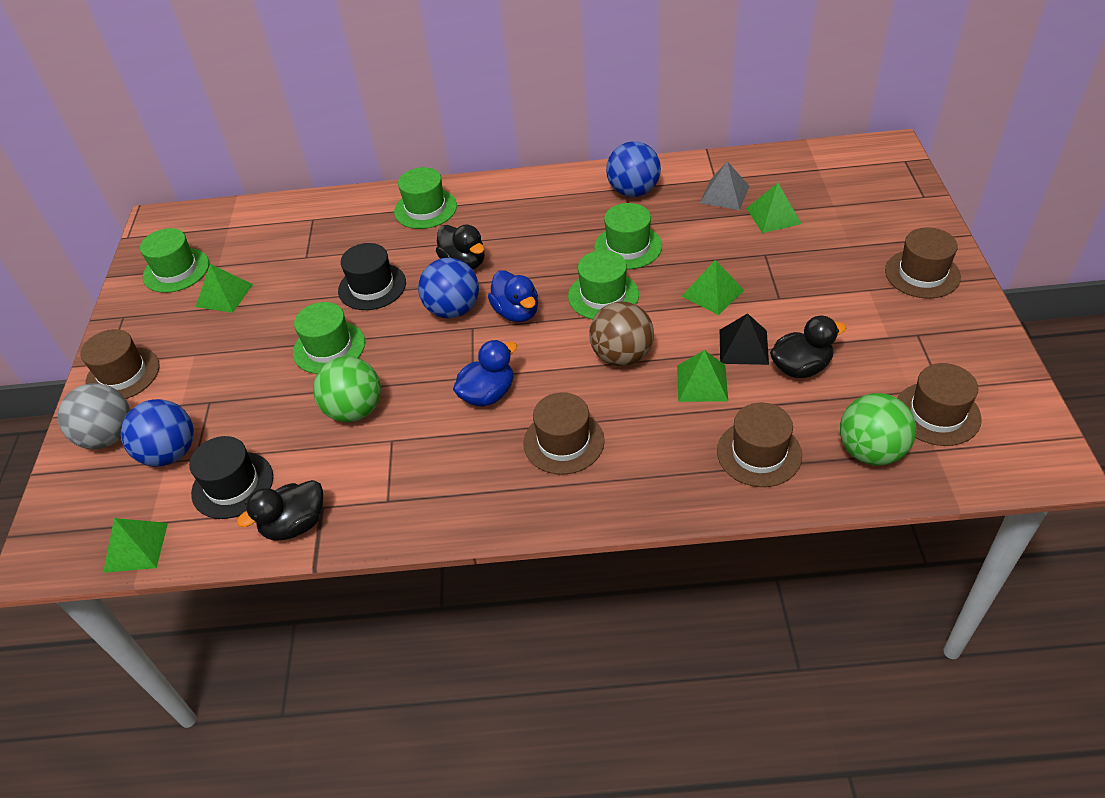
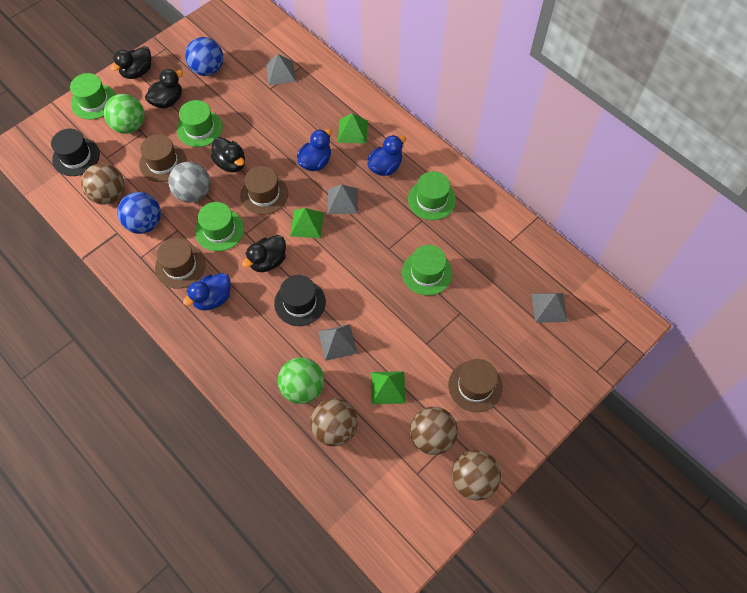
black duck: [237,480,323,541] [436,225,485,269] [770,316,846,378] = 3 -> [111,46,151,79] [145,69,183,108] [211,137,245,172] [242,235,286,272] = 4
black pyramid: [720,313,769,365] = 1 -> none = 0
blue ball: [121,399,194,467] [418,258,479,319] [606,141,661,197] = 3 -> [117,192,161,234] [185,37,223,76] = 2
blue duck: [453,340,517,406] [488,270,538,322] = 2 -> [183,273,231,311] [297,129,332,171] [367,135,406,176] = 3
brown ball: [589,302,654,366] = 1 -> [81,163,124,205] [310,398,358,446] [410,407,458,455] [452,450,501,501] = 4
brown hat: [81,329,159,399] [523,392,605,475] [717,403,802,487] [885,227,961,298] [897,363,982,446] = 5 -> [139,134,186,182] [155,238,206,289] [240,166,288,215] [448,359,503,412] = 4
green pyramid: [103,518,168,573] [196,264,253,313] [677,350,728,402] [682,260,744,315] [746,183,802,233] = 5 -> [290,208,324,238] [338,113,368,144] [371,371,406,404] = 3
grey pyramid: [700,161,749,210] = 1 -> [266,54,296,85] [318,324,357,361] [328,185,358,214] [531,293,567,323] = 4

